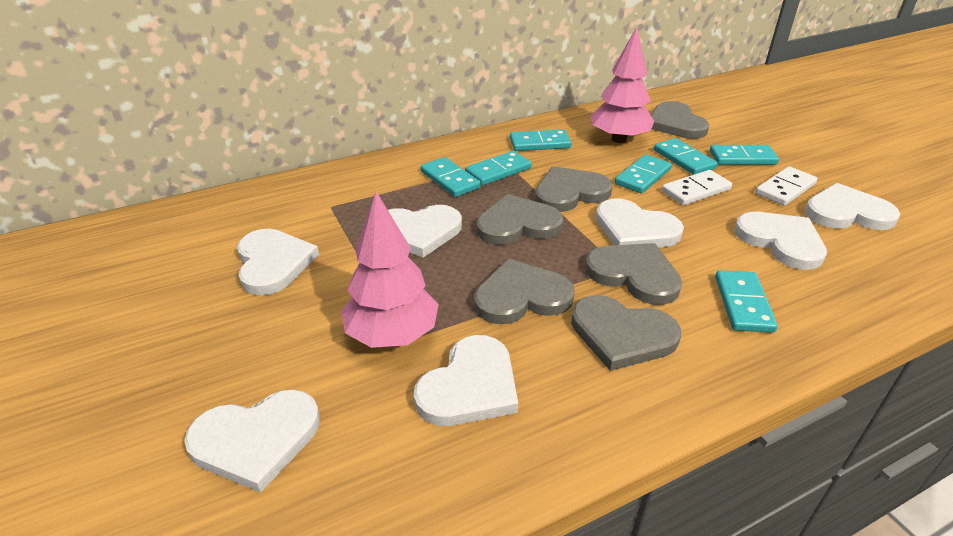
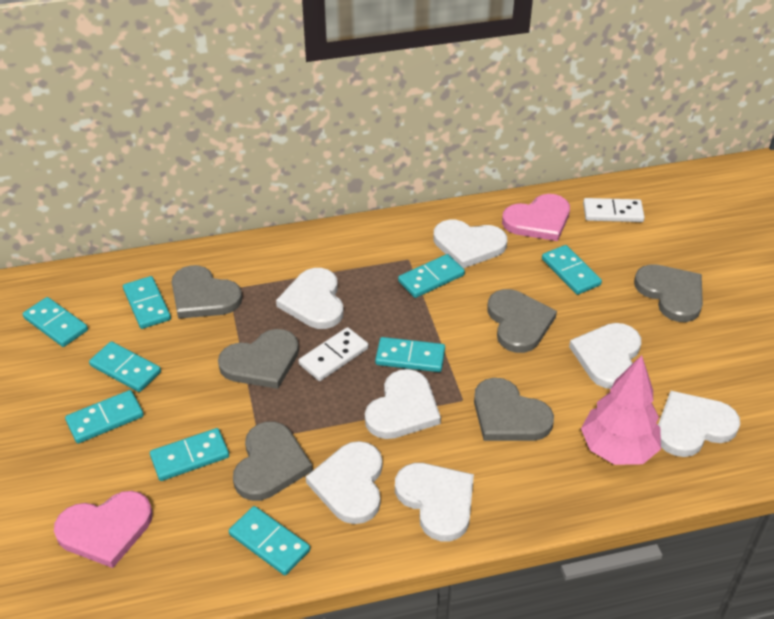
pink heart: none = 0 -> [54,491,152,568] [502,194,570,241] = 2
pink tree: [341,192,439,348] [591,27,654,143] = 2 -> [581,355,661,465] = 1
turquoise domino: [420,157,481,197] [465,151,532,186] [510,130,572,151] [615,154,672,194] [654,138,718,175] [710,145,779,165] [715,270,778,333] = 7 -> [23,297,88,347] [65,390,144,444] [89,341,161,392] [123,276,171,329] [150,428,229,481] [229,506,310,575] [375,337,445,372] [398,254,465,298] [542,245,602,295] = 9

